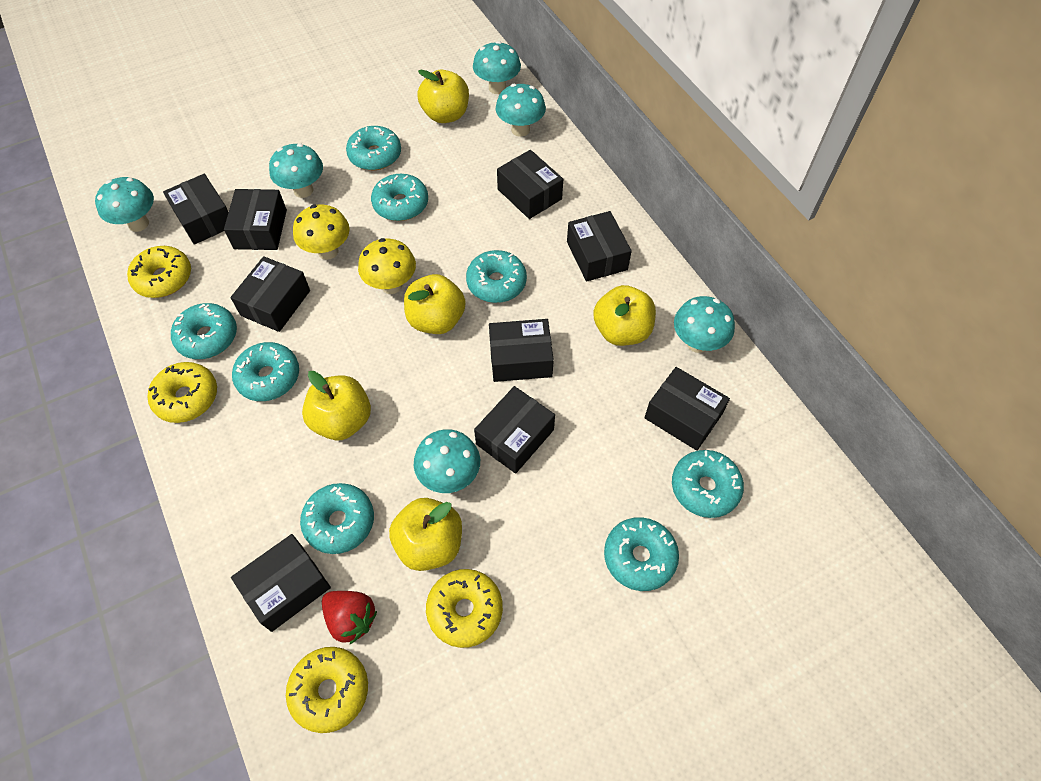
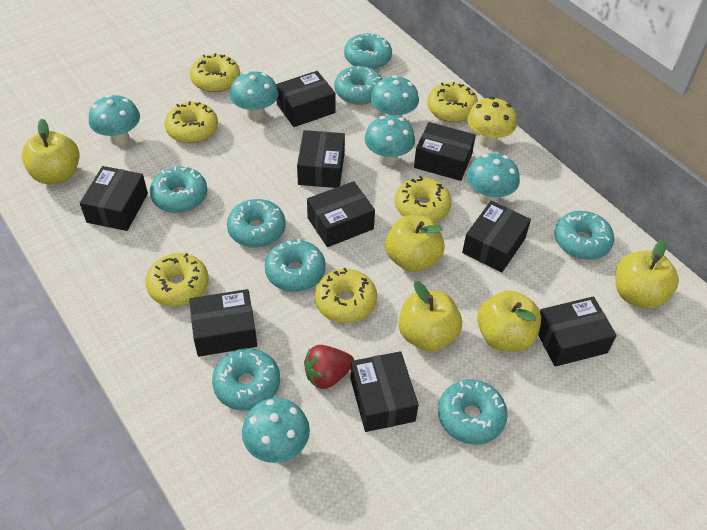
yellow donut: [127,246,191,298] [148,362,217,423] [286,647,368,733] [426,569,503,648] = 4 -> [146,253,209,307] [165,101,218,143] [190,53,240,92] [315,268,377,323] [395,176,452,222] [427,82,478,122] = 6
yellow mushroom: [293,205,350,260] [358,238,416,294] = 2 -> [467,97,517,148] = 1

